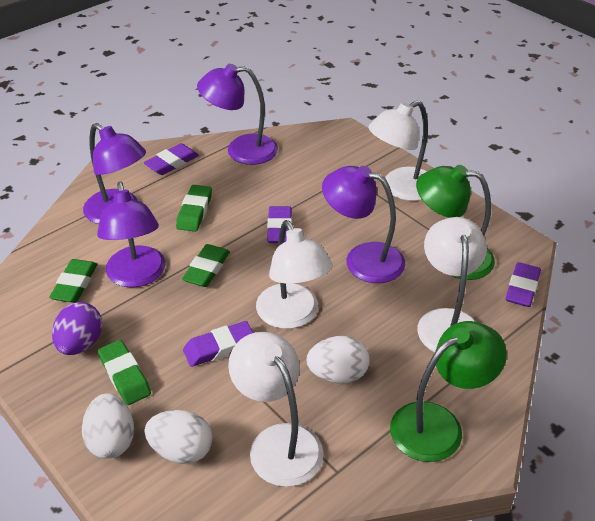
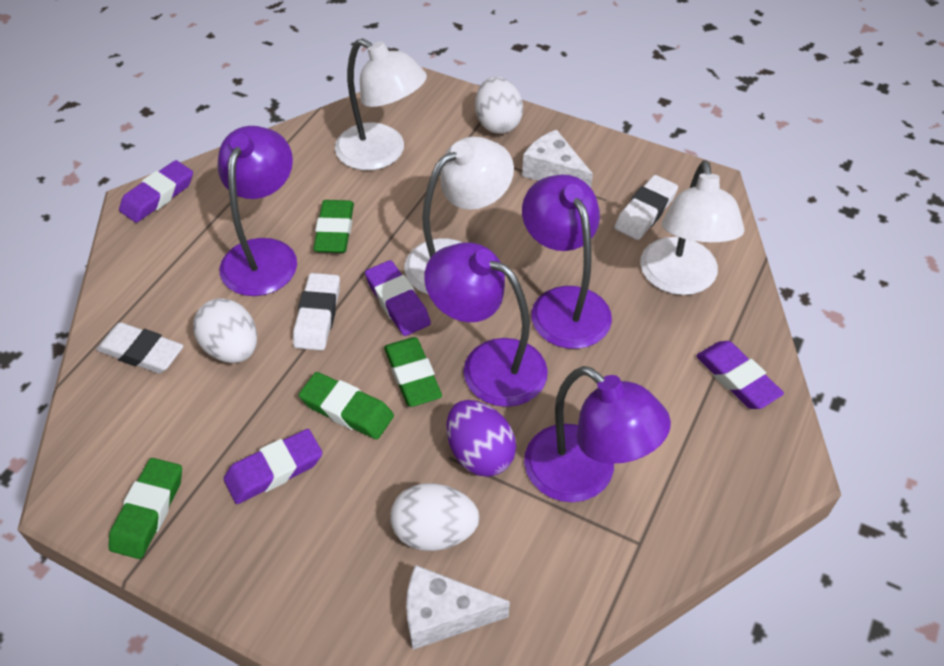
green lamp: [390,321,507,462] [416,165,495,280] = 2 -> none = 0
white cheese: none = 0 -> [406,565,510,650] [522,130,593,188] = 2
white eraser: none = 0 -> [96,322,184,374] [293,273,340,351] [614,175,678,240] = 3
white lamp: [228,332,324,487] [256,220,333,329] [368,101,428,201] [417,217,487,352] = 4 -> [335,38,427,170] [404,137,514,295] [640,160,745,295] = 3

